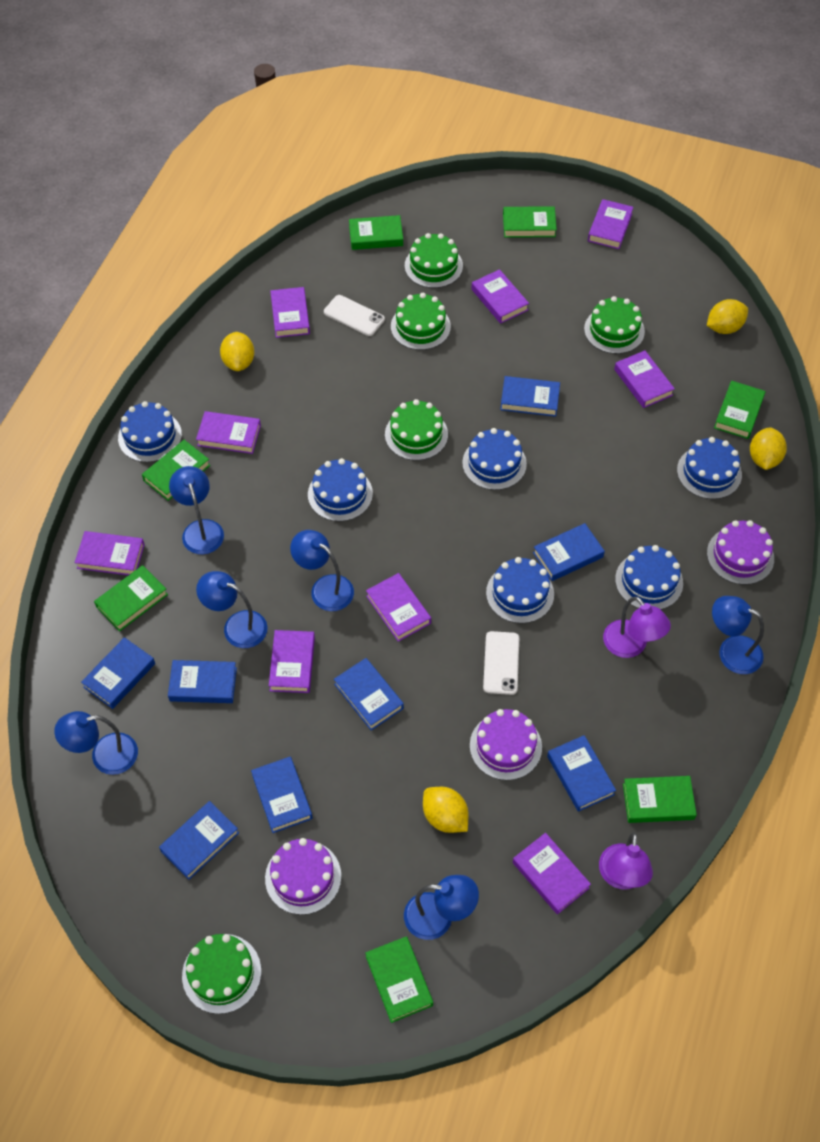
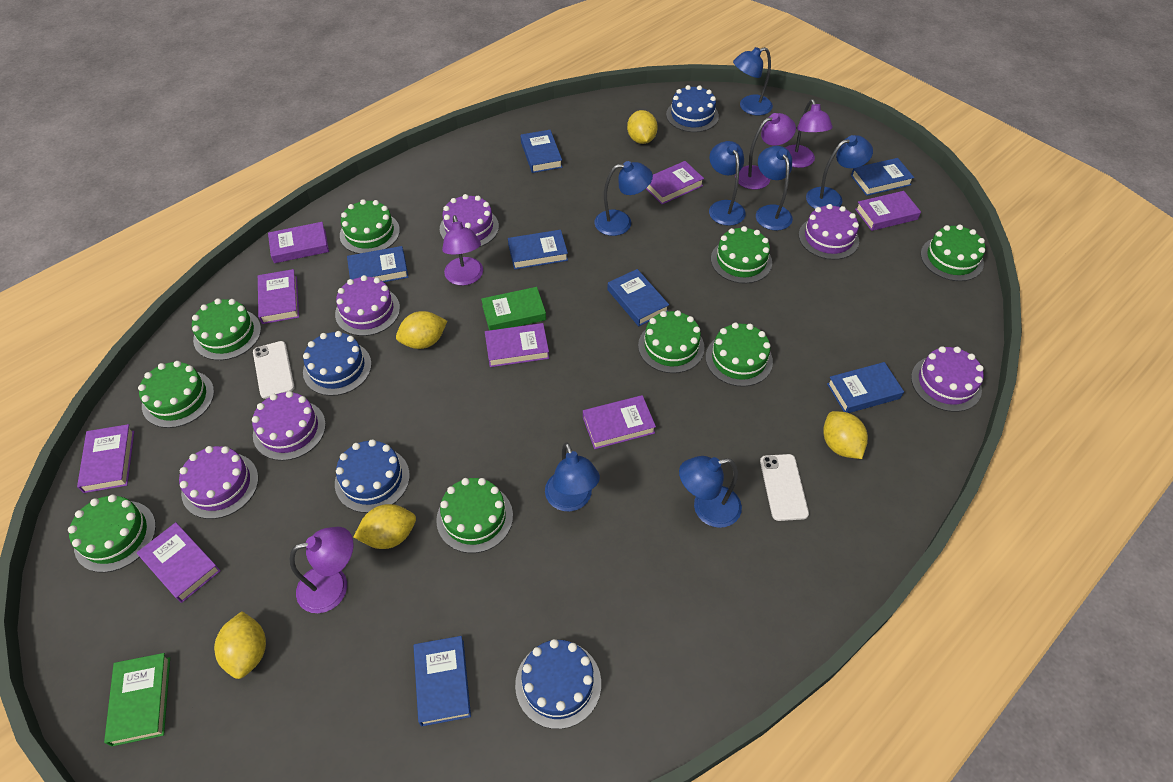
blue book: [81,637,155,709] [159,801,239,880] [168,660,237,703] [251,757,313,833] [334,658,404,731] [500,376,560,417] [533,523,605,581] [547,735,616,812] = 8 -> [347,246,409,282] [413,636,471,726] [508,230,568,269] [520,130,562,173] [607,269,669,326] [827,362,904,413] [851,158,914,196] = 7
blue cake: [118,401,182,462] [308,458,373,522] [462,428,527,490] [486,557,554,624] [615,545,683,610] [677,437,742,499] = 6 -> [303,331,372,396] [335,439,410,513] [515,639,601,729] [666,85,719,132] = 4
blue lamp: [54,711,138,775] [169,466,224,554] [196,571,268,648] [290,530,354,611] [404,875,479,940] [712,596,764,674] = 6 -> [545,442,600,511] [594,161,653,236] [679,456,742,528] [709,141,746,226] [733,47,773,115] [756,146,793,231] [806,135,873,209] = 7
green book: [94,565,168,631] [142,440,210,501] [349,215,403,250] [365,936,433,1023] [503,207,557,238] [623,776,697,823] [714,380,765,439] = 7 -> [104,653,170,746] [481,287,546,330] = 2
green cake: [182,934,261,1014] [385,399,448,461] [391,293,451,350] [405,233,463,288] [584,296,645,354] = 5 -> [68,495,156,573] [138,361,214,428] [192,298,261,360] [340,199,400,254] [436,478,513,553] [638,310,705,373] [706,322,773,387] [711,226,772,284] [921,224,985,281] = 9
purple book: [75,531,145,575] [196,411,261,454] [269,630,315,693] [270,287,310,338] [366,573,431,642] [471,269,529,324] [513,833,591,914] [588,199,634,249] [614,350,675,408] = 9 -> [77,424,134,493] [137,522,221,603] [258,269,299,324] [268,222,329,263] [485,323,549,367] [583,395,656,449] [646,161,704,204] [855,191,921,231] = 8
purple cake: [265,838,341,915] [470,709,542,780] [707,520,774,585] = 3 -> [179,446,259,519] [252,391,326,461] [335,275,400,336] [440,194,499,247] [799,204,859,260] [911,346,984,412] = 6
purple lamp: [599,832,653,890] [603,596,671,658] = 2 -> [290,527,354,613] [442,215,483,286] [735,113,796,190] [785,99,833,168] = 4
yellow lemon: [220,332,254,371] [423,787,468,833] [707,299,748,334] [750,427,787,470] = 4 -> [214,611,266,679] [353,504,416,549] [396,311,447,349] [627,110,658,144] [823,411,868,459] = 5

